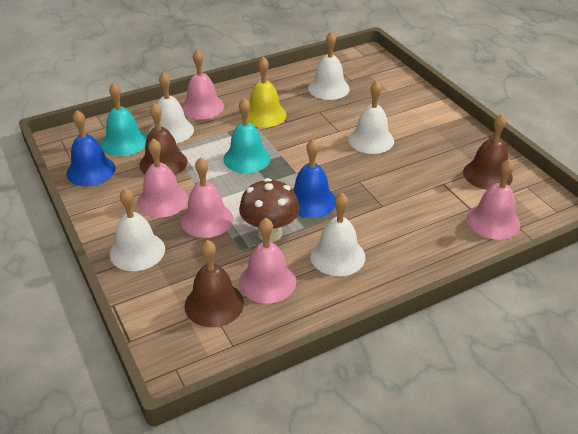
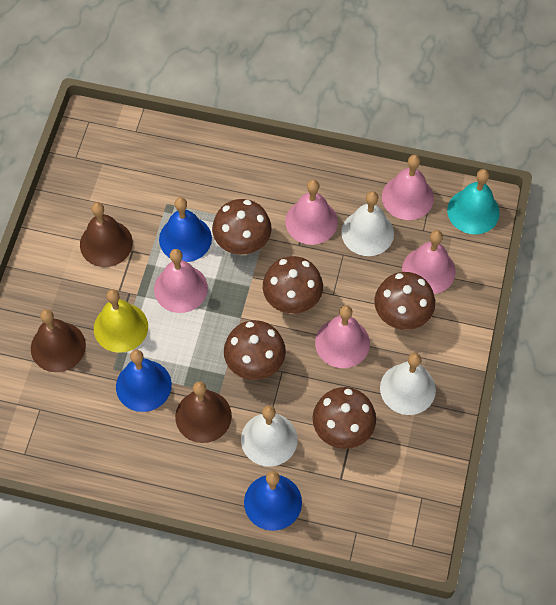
blue bell: [66,110,116,186] [293,139,336,218] = 2 -> [116,350,172,412] [159,197,212,262] [244,471,302,531] = 3
brown mushroom: [239,178,300,242] = 1 -> [212,199,272,255] [224,320,286,380] [263,256,323,314] [313,387,376,449] [374,272,435,330] = 5
turquoise bell: [101,83,147,156] [223,98,271,173] = 2 -> [447,169,500,234] = 1
white bell: [110,188,165,271] [149,72,194,143] [308,32,350,100] [310,193,366,276] [348,81,394,154] = 5 -> [241,405,298,467] [341,191,394,256] [380,353,436,415] = 3

